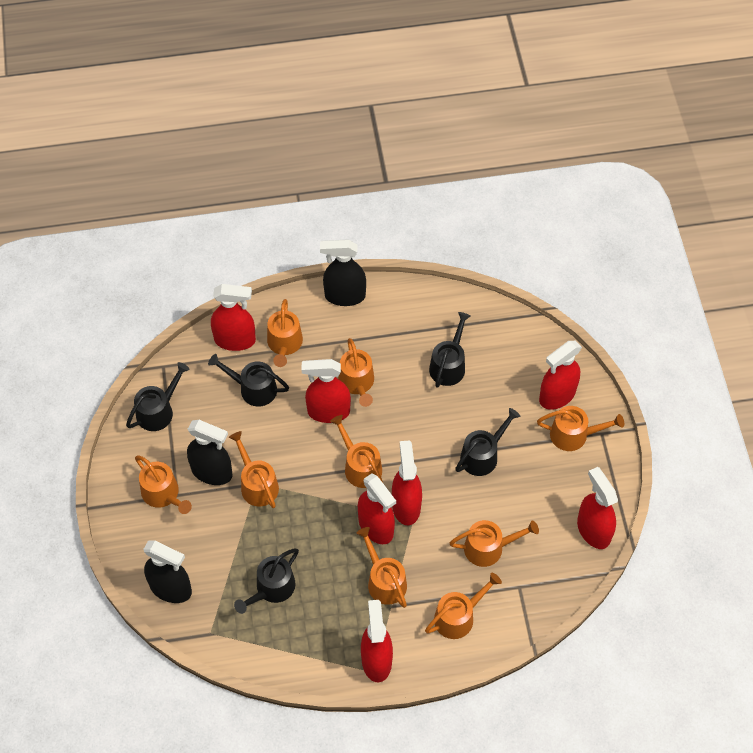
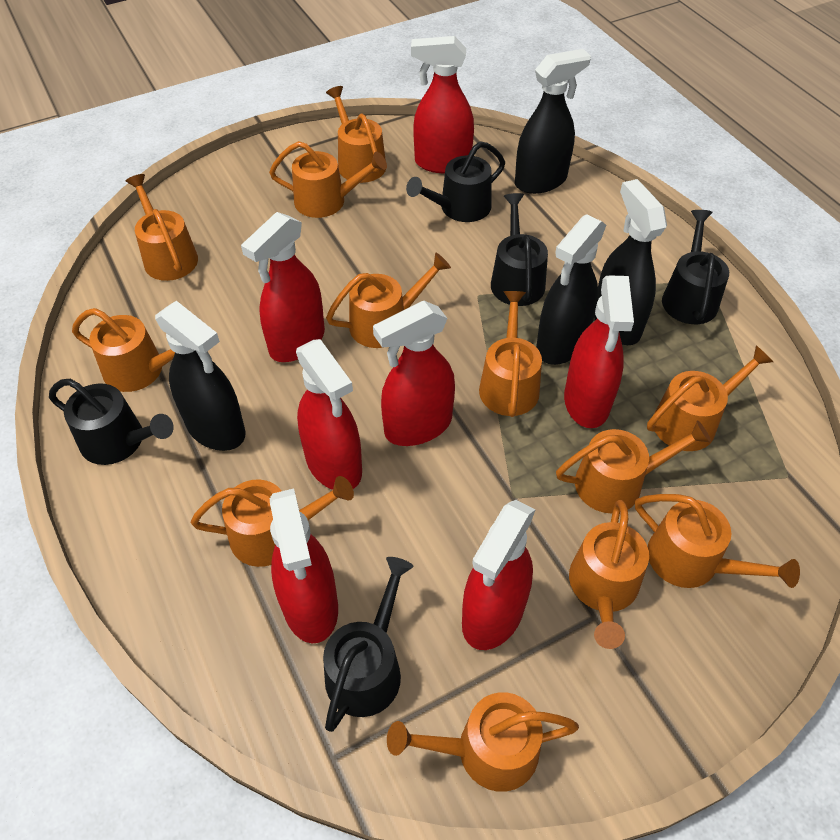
black spray bottle: [143,541,192,603] [187,420,233,485] [320,240,366,306] = 3 -> [155,301,246,451] [515,49,591,194] [536,214,606,365] [594,179,667,345] = 4
orange watering can: [135,455,192,514] [229,431,279,508] [267,299,303,367] [330,415,383,488] [338,338,374,407] [357,527,407,608] [425,573,502,639] [450,520,539,567] [537,406,624,451] = 9 -> [72,308,175,392] [126,174,198,281] [191,476,354,567] [269,141,387,218] [326,86,386,183] [326,253,451,348] [387,692,579,792] [479,291,542,417] [556,420,711,514] [569,500,649,649] [635,494,800,588] [647,345,773,451] = 12

